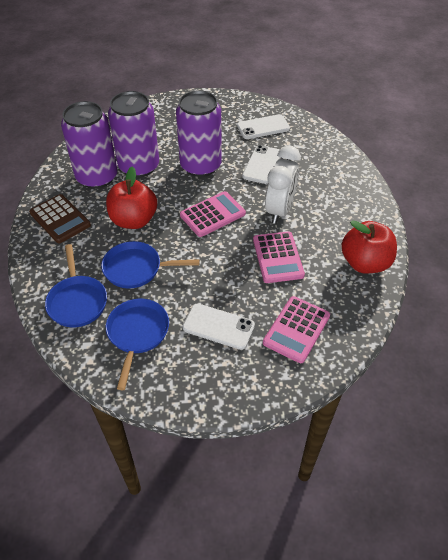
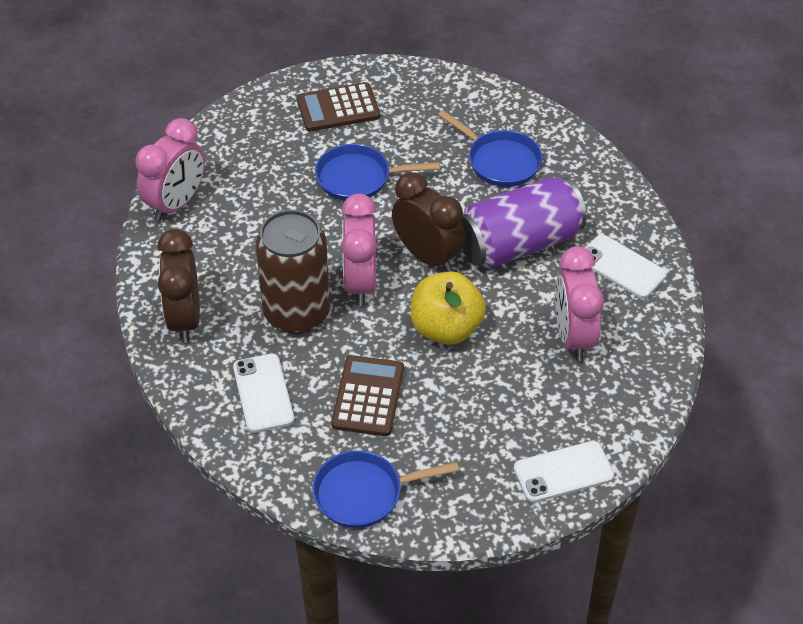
brown calculator: [29,194,91,243] = 1 -> [297,82,380,132] [331,355,404,436] = 2
brown can: none = 0 -> [256,210,330,334] = 1
brown clock: none = 0 -> [158,229,200,343] [392,172,465,272] = 2
pink calculator: [180,191,246,237] [253,231,305,283] [263,296,330,363] = 3 -> none = 0
pink clock: none = 0 -> [135,118,205,221] [341,194,377,306] [555,246,604,361] = 3
purple can: [61,101,117,189] [108,91,159,178] [176,90,222,177] = 3 -> [461,177,587,269] = 1
red apple: [106,166,157,229] [341,220,397,273] = 2 -> none = 0
white clock: [265,146,301,224] = 1 -> none = 0
yellow apple: none = 0 -> [411,271,486,345] = 1

